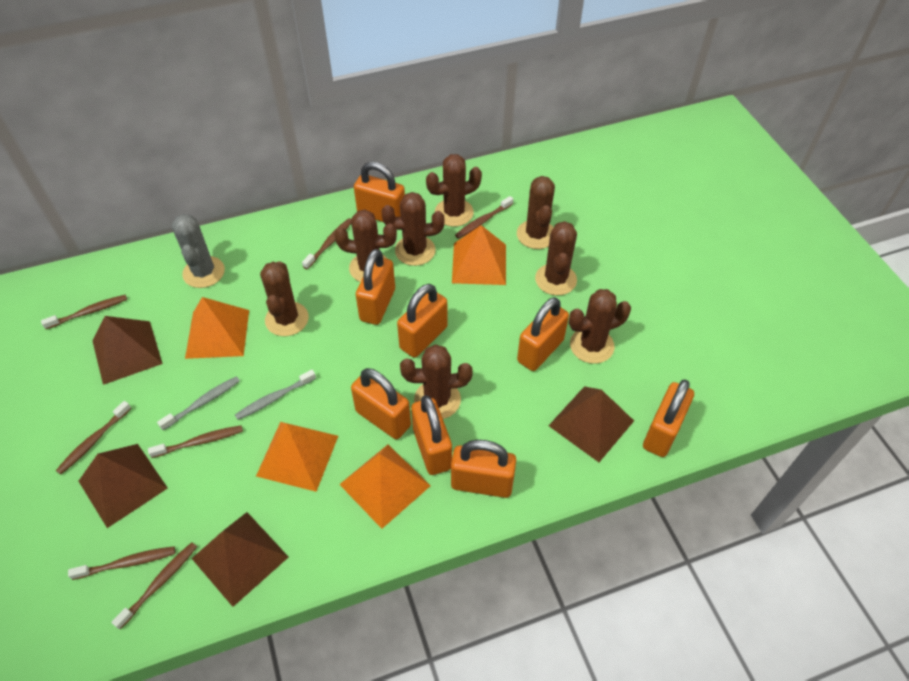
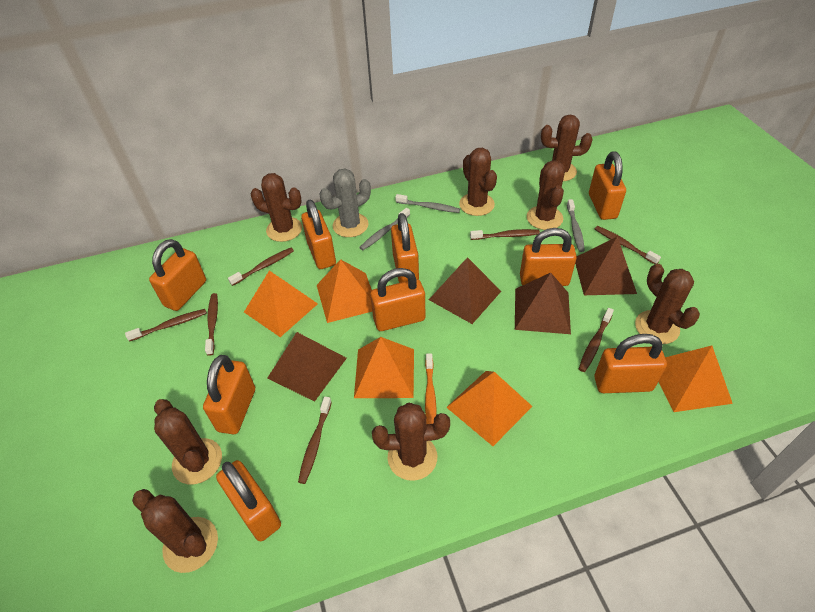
grey toothbrush: [157,376,240,430] [235,369,316,420] = 2 -> [359,208,410,250] [395,194,460,213] [567,199,585,252] = 3
orange padlock: [351,368,411,439] [354,162,405,222] [356,249,395,325] [397,284,448,358] [411,395,452,475] [451,440,516,498] [517,297,569,371] [643,379,694,457] = 8 -> [149,239,206,311] [203,355,255,434] [216,460,281,541] [301,200,336,269] [370,268,426,331] [391,213,419,283] [520,228,577,286] [589,151,626,220] [594,334,667,393] = 9
orange pyramid: [185,297,249,359] [256,422,338,492] [339,445,431,529] [452,225,506,285] = 4 -> [244,270,318,337] [317,259,372,323] [354,337,414,398] [446,371,533,446] [658,345,733,412] = 5
orange toothbrush: none = 0 -> [425,353,436,424] = 1

